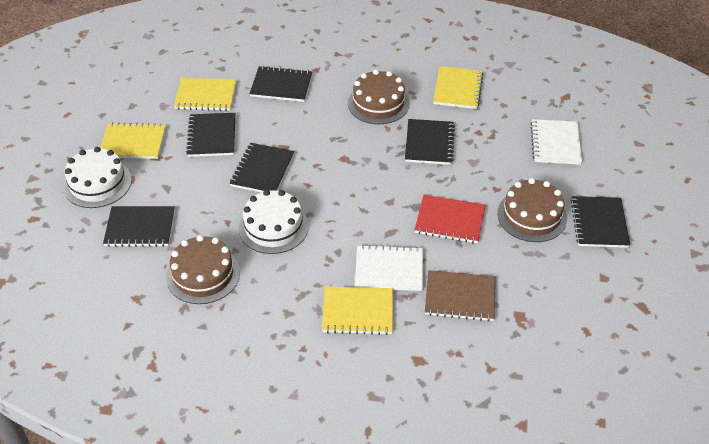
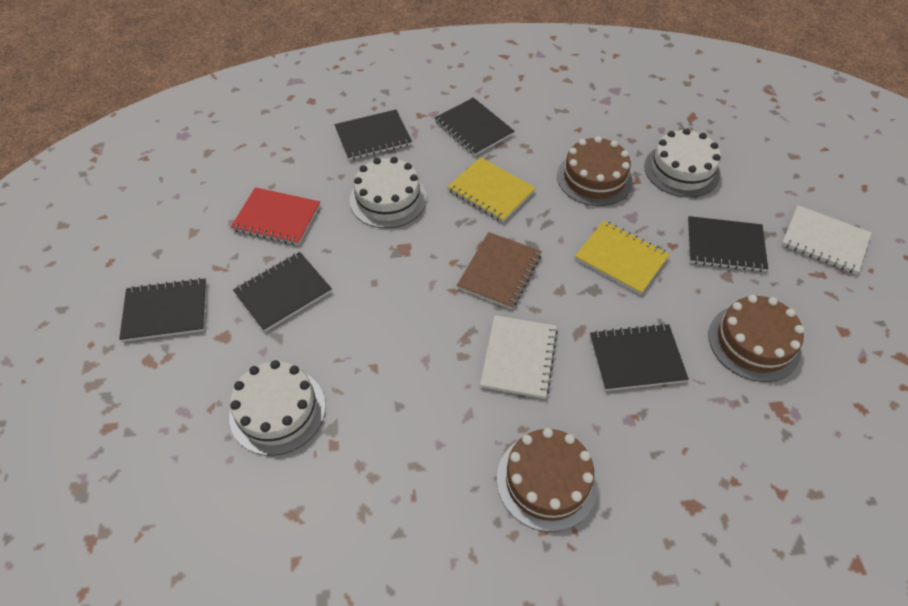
white cake: [63,147,132,208] [239,190,309,254] = 2 -> [229,360,326,456] [350,157,427,228] [644,128,721,198] = 3
yellow notebook: [100,122,166,159] [174,78,236,111] [322,286,393,335] [433,66,483,109] = 4 -> [447,157,535,222] [575,221,670,295] = 2

